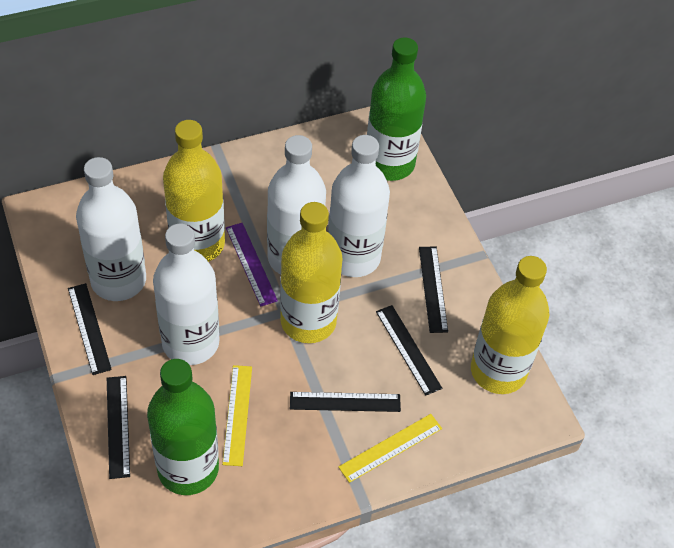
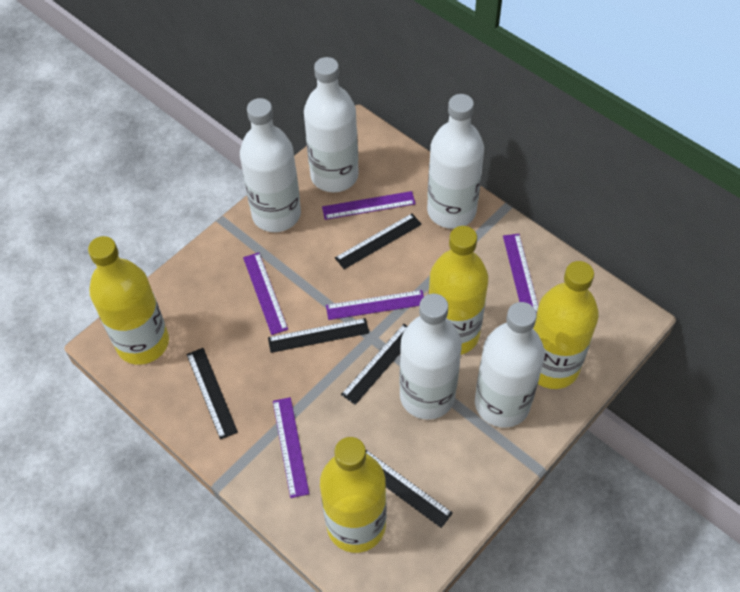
green bottle: [147,359,219,495] [367,37,426,181] = 2 -> none = 0
purple ruler: [226,223,278,307] = 1 -> [243,252,288,335] [273,397,309,498] [322,191,416,220] [326,290,424,320] [503,234,538,313] = 5
white bottle: [76,157,146,301] [153,224,220,365] [267,135,326,275] [328,135,390,277] = 4 -> [240,98,301,232] [304,57,359,193] [399,294,462,420] [427,94,484,229] [475,302,545,428] = 5
yellow bottle: [163,120,225,262] [280,202,343,343] [471,256,549,394] = 3 -> [88,236,169,365] [320,437,386,553] [428,226,488,355] [533,261,599,389] = 4
yellow ruler: [222,365,252,466] [338,414,442,483] = 2 -> none = 0

